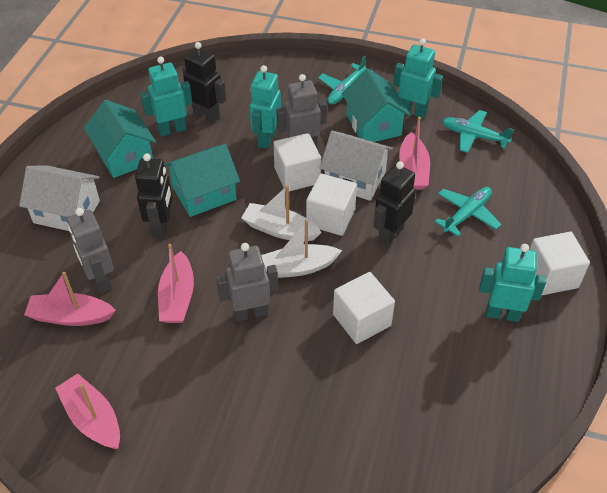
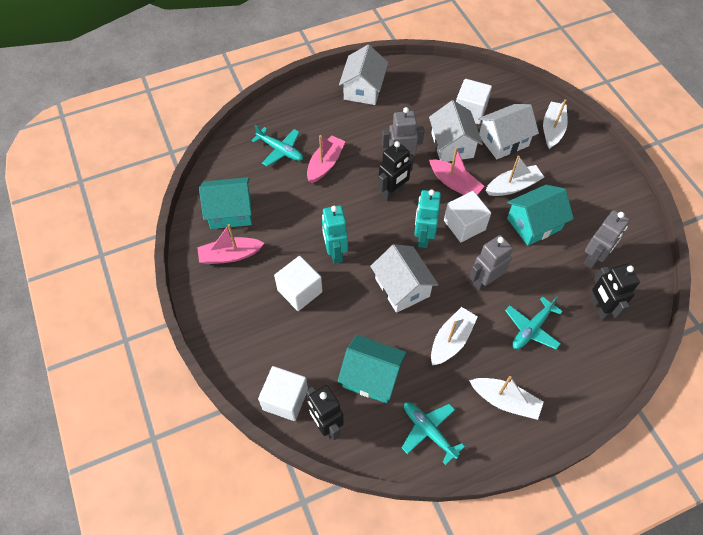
pink boat: [24,272,116,326] [55,373,120,449] [158,244,194,323] [399,117,430,190] = 4 -> [197,224,264,264] [307,135,346,183] [429,147,485,195] = 3
turquoise robot: [140,57,193,137] [250,65,281,149] [393,38,443,118] [479,244,546,322] = 4 -> [322,205,348,264] [414,189,441,248] = 2
white boat: [241,185,322,241] [261,220,342,278] = 2 -> [431,307,478,365] [469,376,544,420] [485,156,544,196] [543,99,568,149] = 4
white house: [19,165,100,231] [320,131,393,201] = 2 -> [339,45,388,105] [370,244,439,313] [429,100,483,162] [478,104,539,159] = 4

